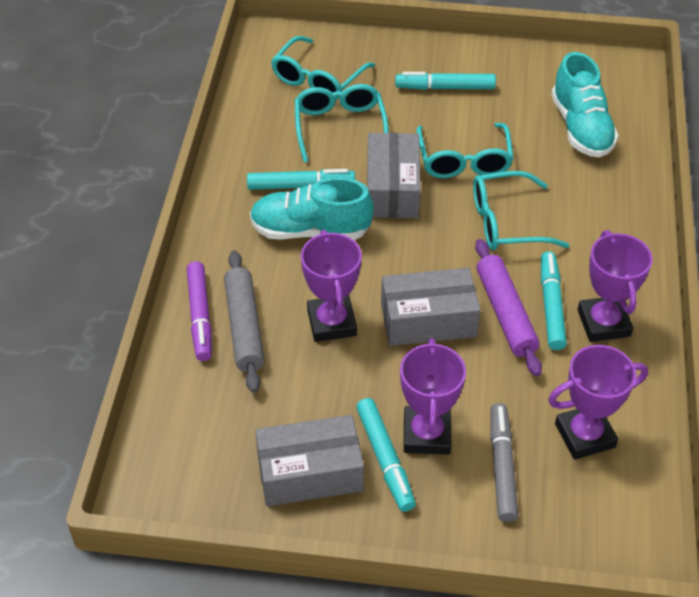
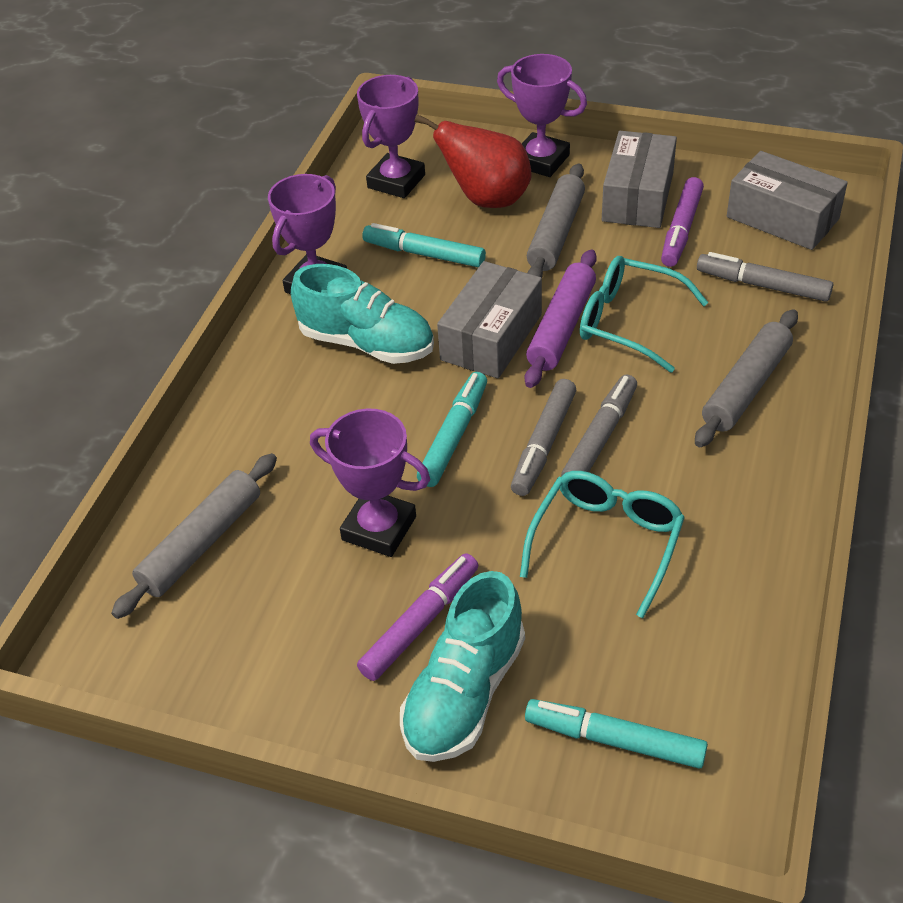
grey marker: [490,403,518,522] = 1 -> [511,379,576,496] [561,374,637,476] [697,252,833,302] = 3
grey rolling pin: [224,250,265,393] = 1 -> [112,453,277,619] [527,164,585,278] [695,309,798,447] = 3
purple marker: [187,261,212,361] = 1 -> [357,553,479,681] [661,177,704,267] = 2
red pear: none = 0 -> [414,114,531,208] = 1
turquoise glasses: [271,36,375,100] [295,84,389,162] [416,123,514,178] [473,171,569,250] = 4 -> [520,471,685,618] [580,256,709,373] = 2
turquoise marker: [247,169,355,190] [356,398,416,512] [395,72,496,90] [541,251,567,350] = 4 -> [362,223,486,267] [417,372,487,487] [525,699,708,768] = 3

